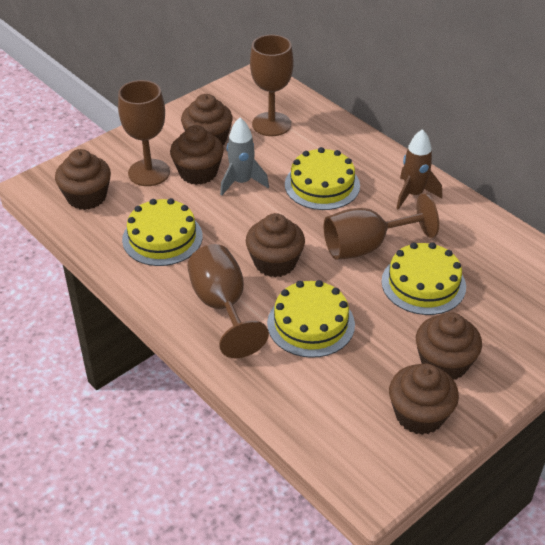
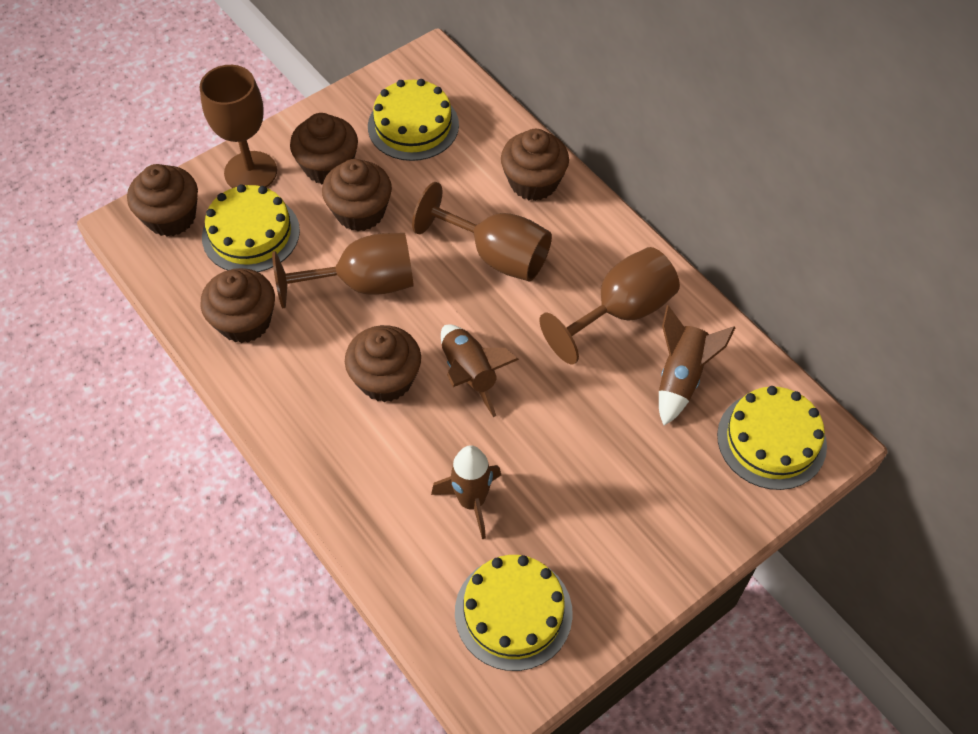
brown rocket: [396,129,442,210] = 1 -> [431,445,501,539] [441,324,519,417] [659,305,736,426] = 3
grey rocket: [220,118,269,196] = 1 -> none = 0

